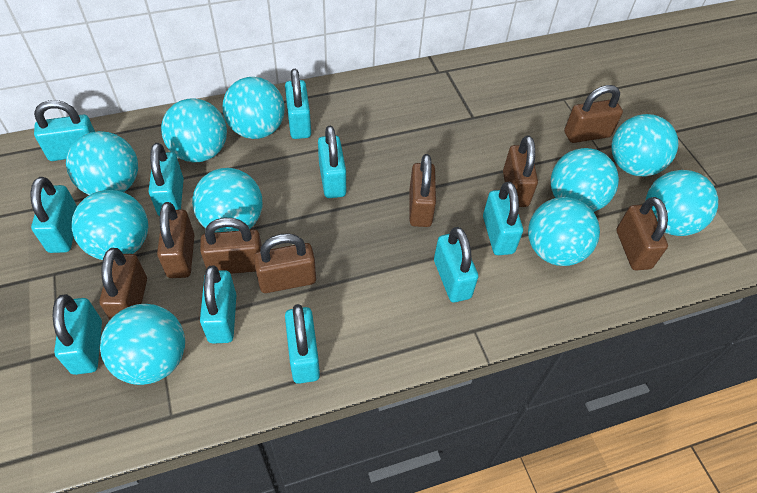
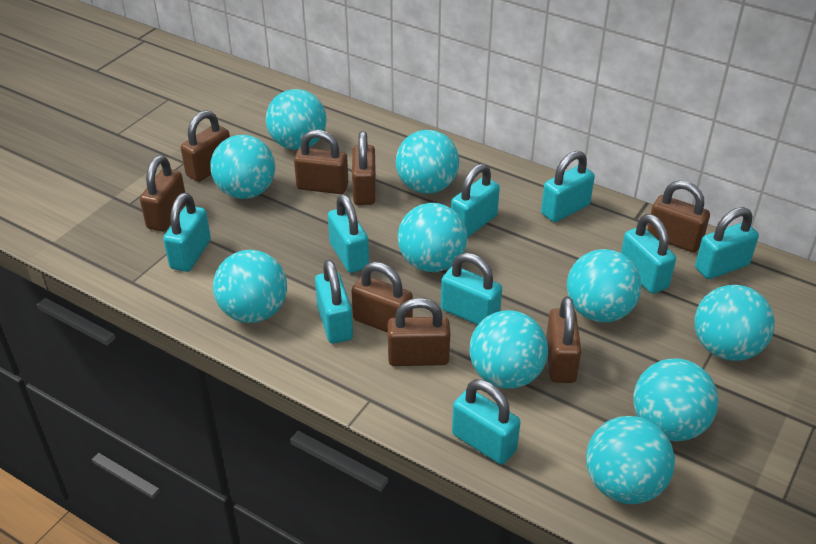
turquoise padlock: [30,177,77,253] [34,100,95,161] [53,294,102,375] [149,143,184,216] [200,265,236,344] [285,69,311,139] [285,304,320,384] [318,126,346,198] [434,227,478,302] [483,182,523,255] = 10 -> [163,193,211,272] [315,260,353,344] [328,194,369,273] [441,253,502,325] [451,164,500,238] [452,380,521,464] [541,151,595,222] [621,214,676,294] [695,207,759,279] = 9

